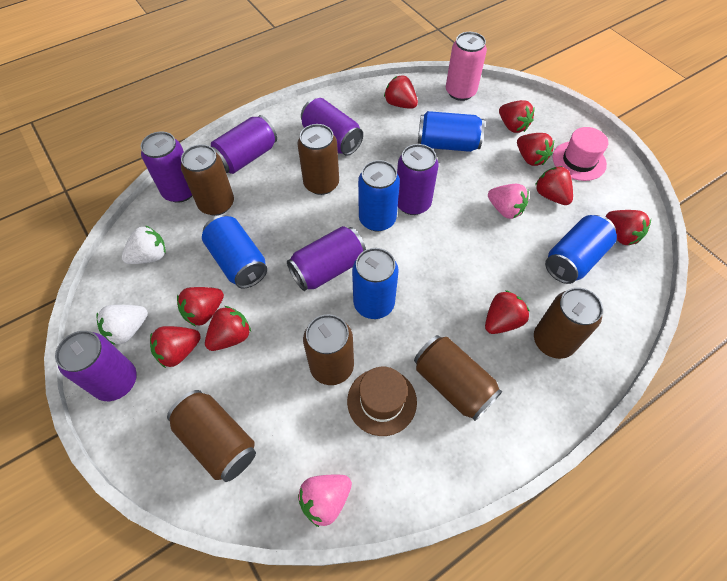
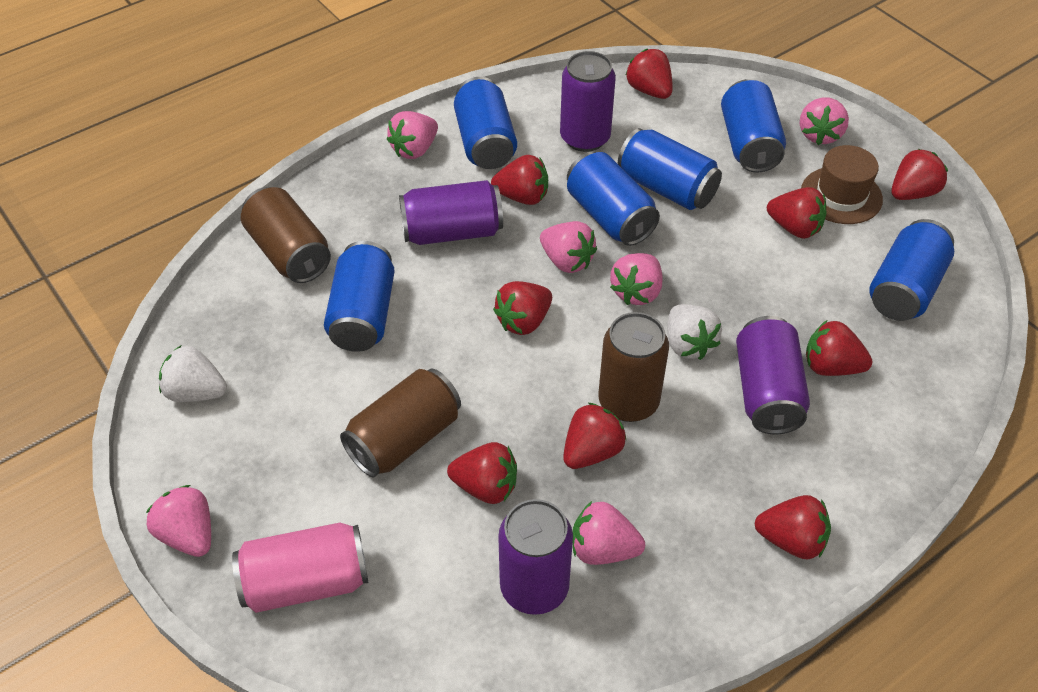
blue can: [202,215,267,289] [352,248,399,319] [358,160,400,231] [418,111,485,152] [545,215,617,284] = 5 -> [324,241,395,352] [454,77,517,169] [567,152,660,246] [618,128,722,210] [721,79,786,173] [869,219,954,321] = 6
brown can: [167,390,256,482] [181,144,234,216] [297,124,339,195] [303,314,354,385] [414,335,502,421] [534,287,603,359] = 6 -> [241,187,331,283] [340,368,461,477] [598,312,669,422] = 3
pink hat: [553,127,609,181] = 1 -> none = 0
pink strawberry: [298,475,352,527] [488,184,529,219] = 2 -> [146,485,211,557] [387,111,438,159] [540,221,597,273] [572,501,645,565] [610,253,663,305] [800,97,849,145] = 6
purple can: [55,331,137,401] [141,131,192,203] [211,115,277,174] [287,226,366,291] [301,98,363,155] [397,144,438,215] = 6 -> [399,180,503,245] [498,499,573,615] [560,51,616,152] [736,316,810,434] = 4

